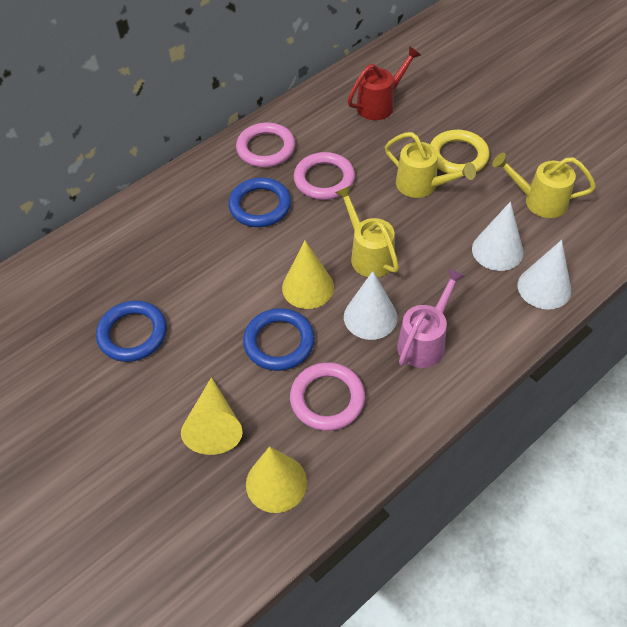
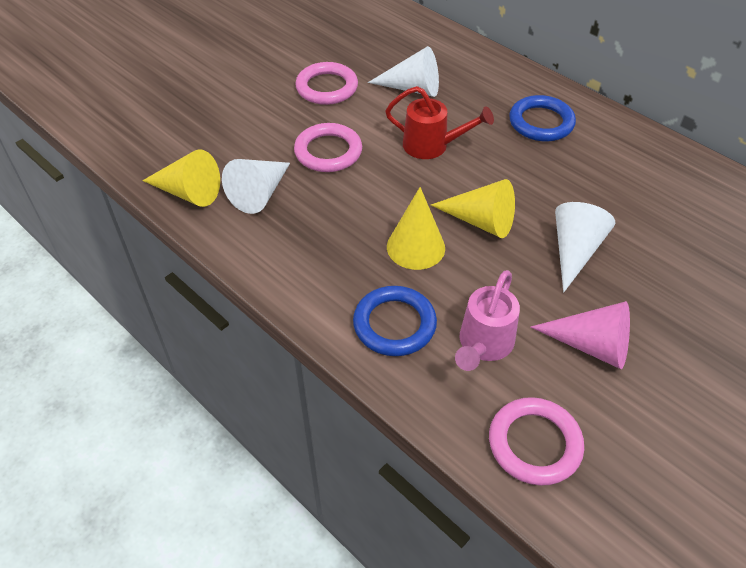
blue ring: [96,300,167,362] [228,178,291,227] [243,308,315,371] = 3 -> [353,286,437,356] [509,95,576,142] = 2
pink cone: none = 0 -> [531,301,630,369] = 1
yellow ring: [430,130,490,174] = 1 -> none = 0
yellow watering can: [335,185,399,277] [385,132,476,198] [492,153,596,218] = 3 -> none = 0

